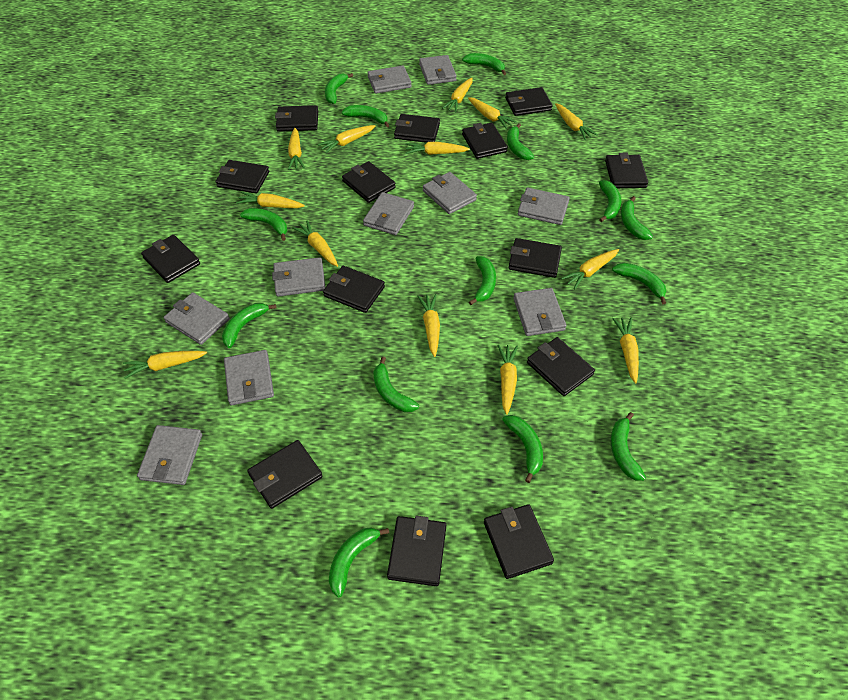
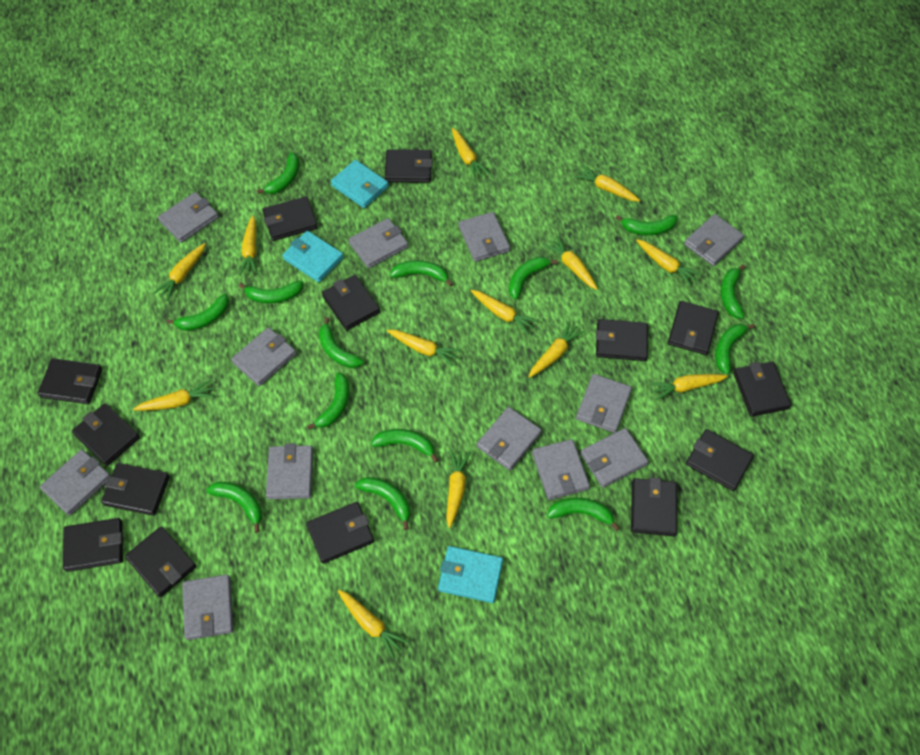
grey wallet: [137,425,202,485] [164,292,230,345] [224,350,274,405] [272,257,325,296] [363,192,414,235] [367,65,412,94] [419,55,457,85] [423,172,477,214] [513,288,566,336] [518,188,570,225] = 10 -> [40,449,111,516] [158,192,219,243] [182,574,234,640] [231,327,296,386] [266,443,313,499] [349,218,408,269] [459,212,510,262] [477,407,542,470] [532,439,590,500] [576,374,632,433] [580,428,649,488] [684,214,744,266] = 12
turquoise wallet: none = 0 -> [282,231,344,282] [331,160,389,208] [438,546,503,603] = 3

